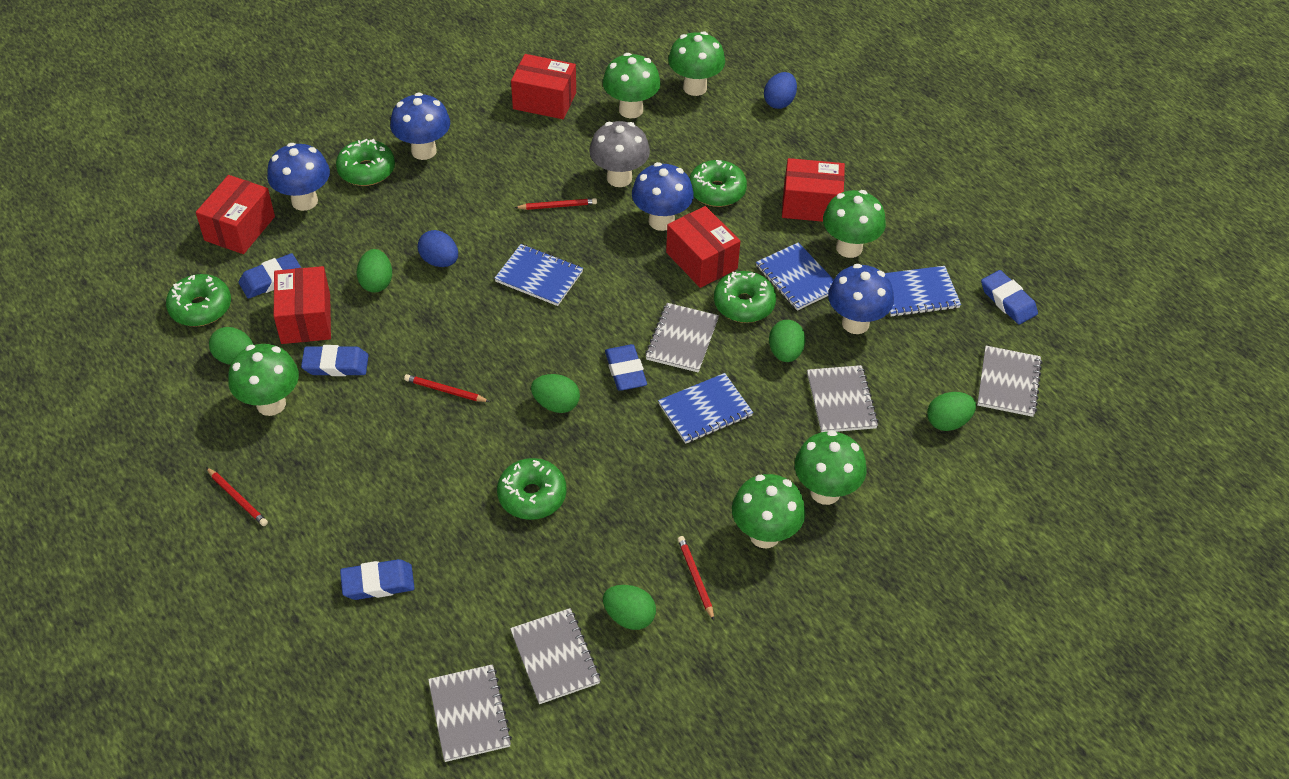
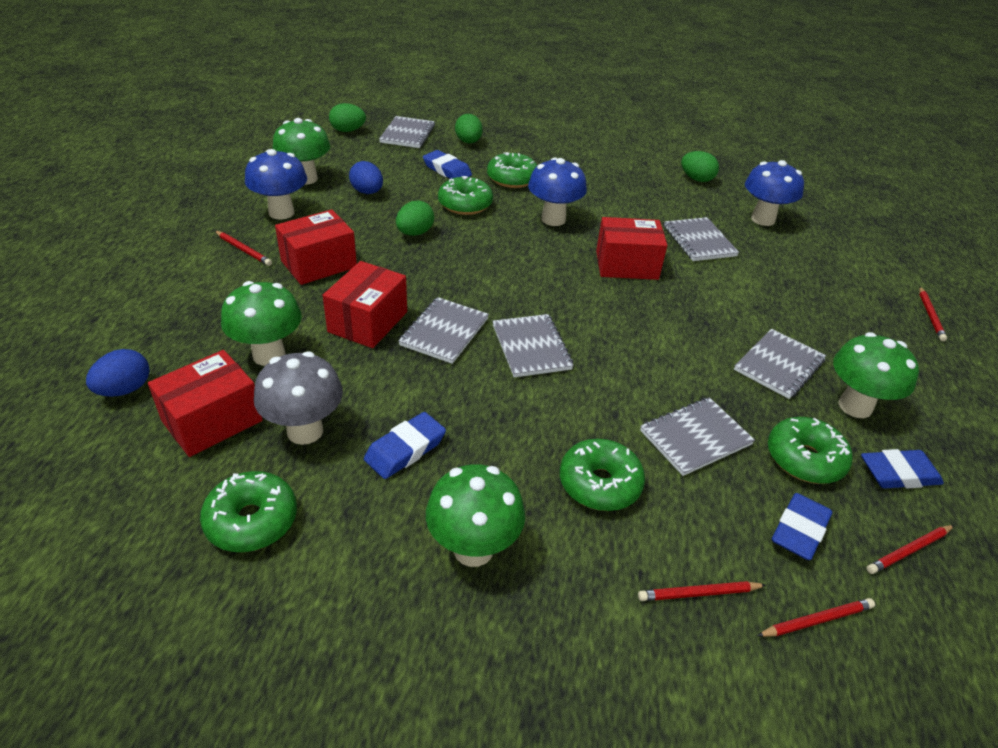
blue eraser: [239,253,301,299] [301,345,369,376] [340,559,415,600] [605,344,647,391] [981,270,1038,324] = 5 -> [364,412,446,479] [423,150,472,179] [771,493,832,560] [861,449,944,489] = 4
blue mushroom: [267,143,330,211] [390,93,450,160] [632,162,694,231] [828,264,894,334] = 4 -> [245,149,307,220] [528,158,587,226] [745,160,804,226] = 3
blue notebook: [494,244,583,306] [658,373,753,444] [756,242,834,311] [885,266,961,317] = 4 -> none = 0
green egg: [209,327,254,364] [357,249,392,293] [531,374,580,413] [603,585,656,630] [769,320,805,362] [927,392,976,431] = 6 -> [329,103,366,132] [396,201,434,236] [455,114,483,143] [681,151,719,182] = 4
green mushroom: [228,344,299,416] [603,53,661,118] [668,31,725,96] [732,474,805,548] [795,430,866,505] [823,190,886,258] = 6 -> [221,281,302,366] [273,118,330,185] [426,464,525,567] [833,332,919,418] = 4
grey notebook: [428,664,512,762] [510,608,601,704] [645,303,719,372] [807,365,879,432] [977,346,1042,417] = 5 -> [379,116,435,148] [398,297,489,364] [492,314,574,377] [640,397,755,476] [664,217,739,261] [734,329,826,399] = 6
red box: [196,175,275,254] [274,266,331,344] [511,54,576,119] [666,206,741,288] [782,158,845,222] = 5 -> [148,350,263,457] [275,210,357,285] [323,261,407,348] [596,217,667,280] = 4
red pencil: [206,467,268,526] [404,374,490,402] [514,198,597,210] [678,536,714,621] = 4 -> [215,231,272,266] [638,581,766,601] [757,598,875,637] [866,525,954,574] [919,287,947,341] = 5

